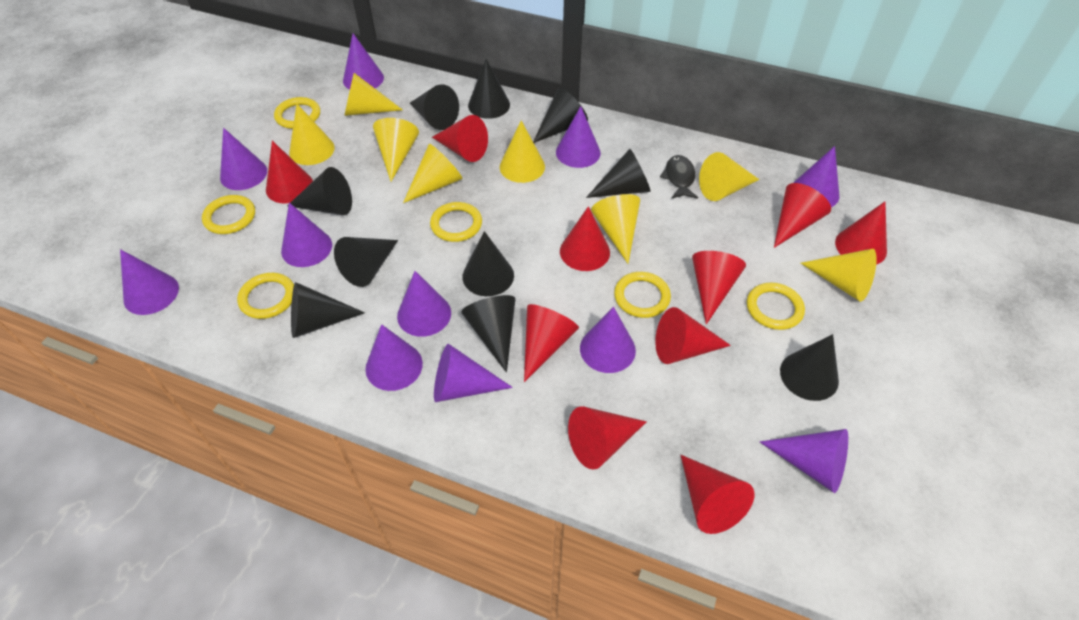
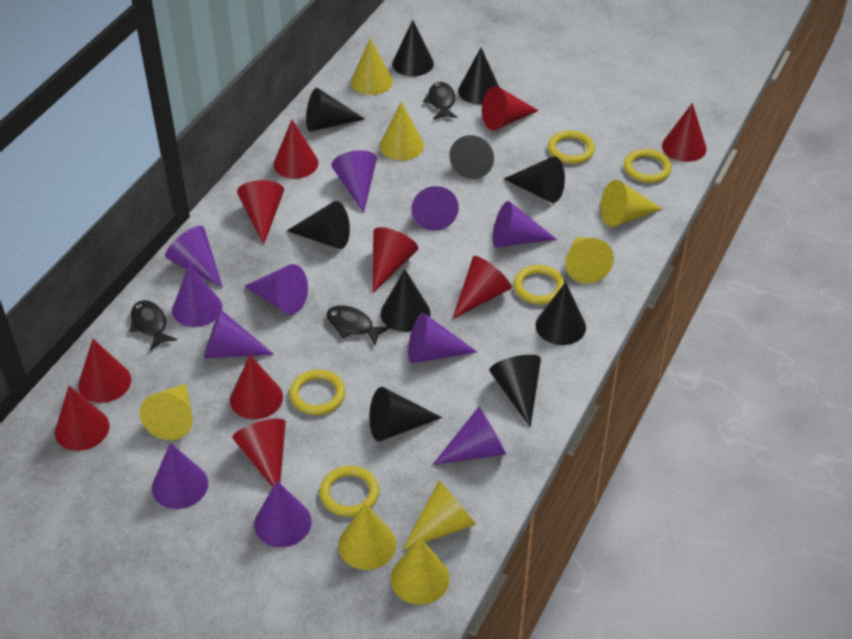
black fish: [660,155,698,199] = 1 -> [130,300,177,351] [326,306,391,346] [423,82,457,119] = 3
yellow ring: [202,195,255,234] [237,273,294,319] [274,97,320,129] [430,202,482,242] [614,272,671,318] [747,283,805,330] = 6 -> [289,370,345,415] [320,466,379,517] [514,265,565,305] [548,130,595,164] [624,149,672,183] = 5

